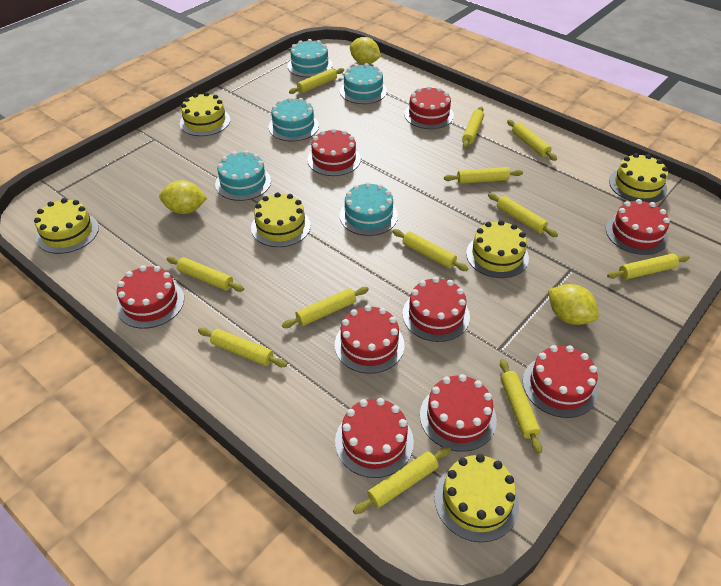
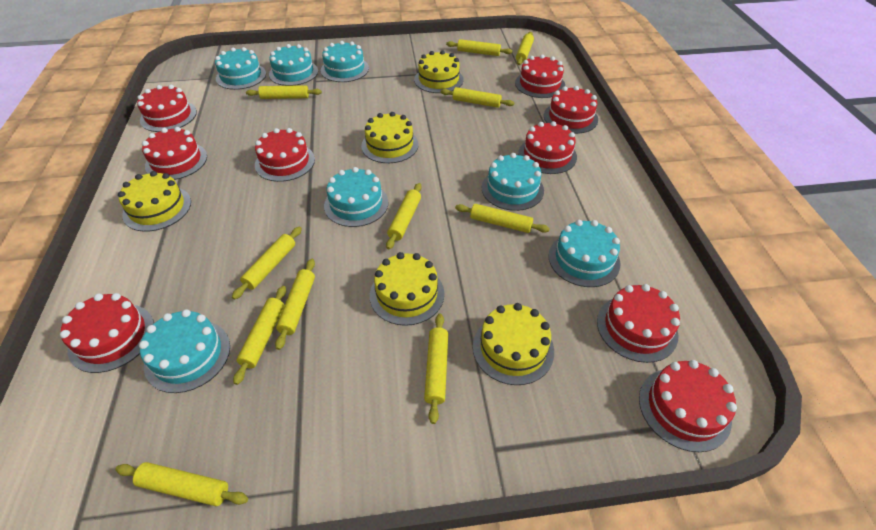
turquoise cake: [215,151,271,201] [268,97,319,141] [287,39,333,78] [340,63,387,104] [340,182,398,236] = 5 -> [139,309,230,393] [215,47,266,90] [269,44,318,86] [321,41,369,82] [324,167,388,227] [482,153,544,211] [548,220,620,287] = 7
yellow cake: [34,198,99,254] [180,92,230,136] [251,192,311,247] [434,454,519,542] [466,220,529,278] [609,153,668,203] = 6 -> [118,171,191,232] [361,112,419,163] [370,252,444,326] [414,50,464,93] [473,303,554,385] = 5
yellow lemon: [159,180,207,214] [350,37,381,64] [548,284,599,325] = 3 -> none = 0
yellow rolling pin: [167,256,244,292] [198,328,287,367] [282,287,369,328] [289,68,344,94] [353,446,451,514] [392,229,468,271] [444,167,523,184] [462,106,484,149] [488,193,558,237] [500,359,542,454] [507,120,557,161] [607,254,690,280] = 12 -> [115,462,248,506] [232,227,302,300] [233,286,286,385] [246,85,322,99] [275,259,315,350] [386,183,422,250] [424,314,448,424] [441,87,514,108] [446,39,512,56] [455,204,550,233] [516,32,534,65] = 11

